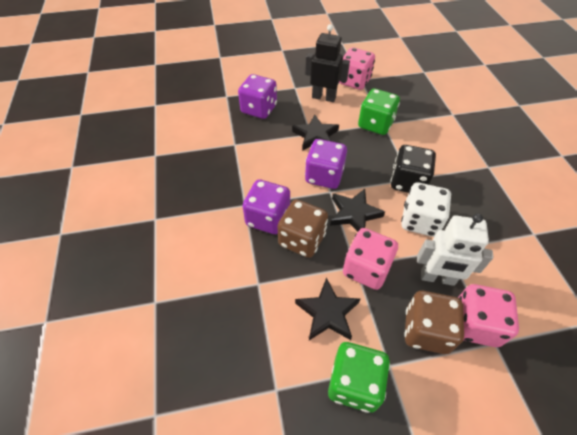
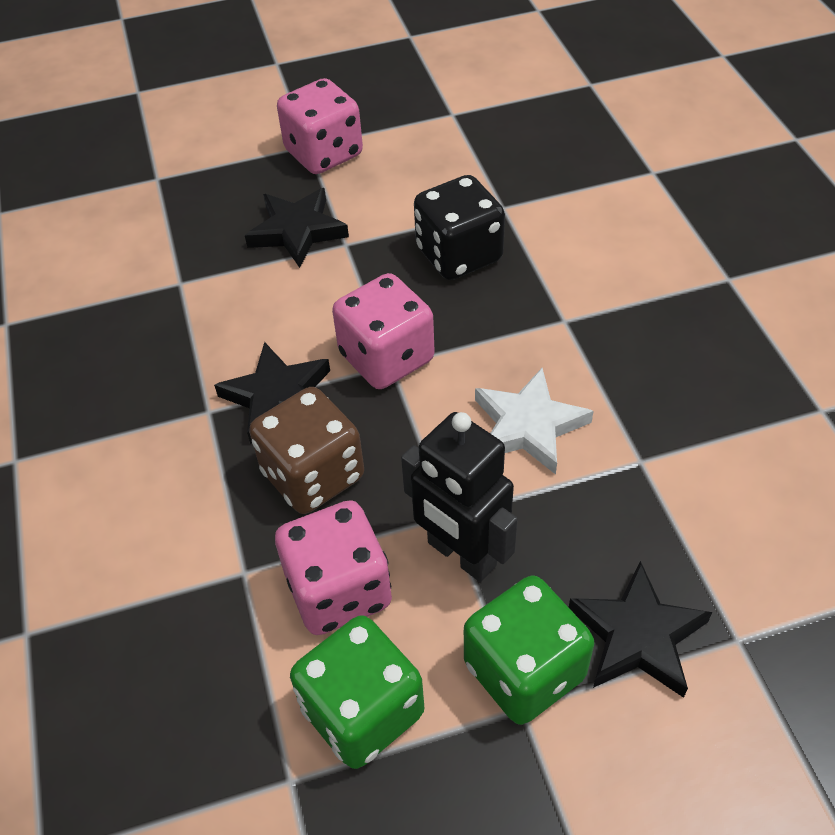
brown dice: [277,199,328,258] [404,291,464,354] = 2 -> [249,387,364,514] = 1
purple dice: [238,74,277,119] [243,179,290,234] [305,139,347,189] = 3 -> none = 0
white dice: [401,182,451,237] = 1 -> none = 0
white robot: [417,213,493,286] = 1 -> none = 0
white star: none = 0 -> [475,368,594,475] = 1

